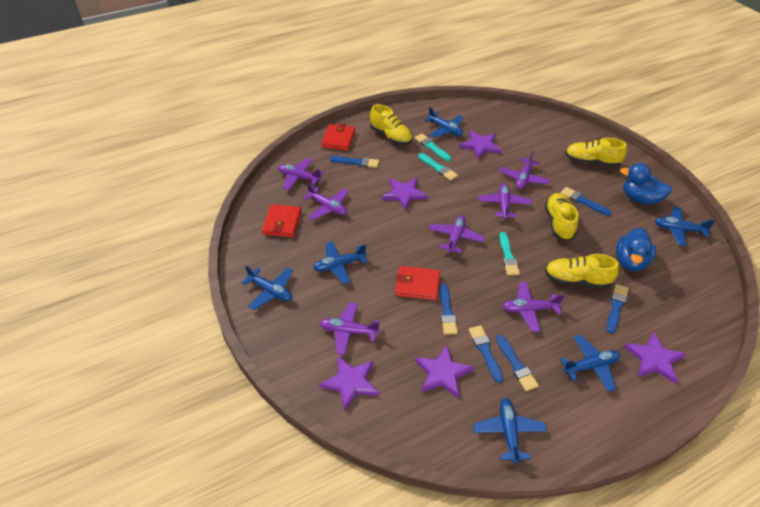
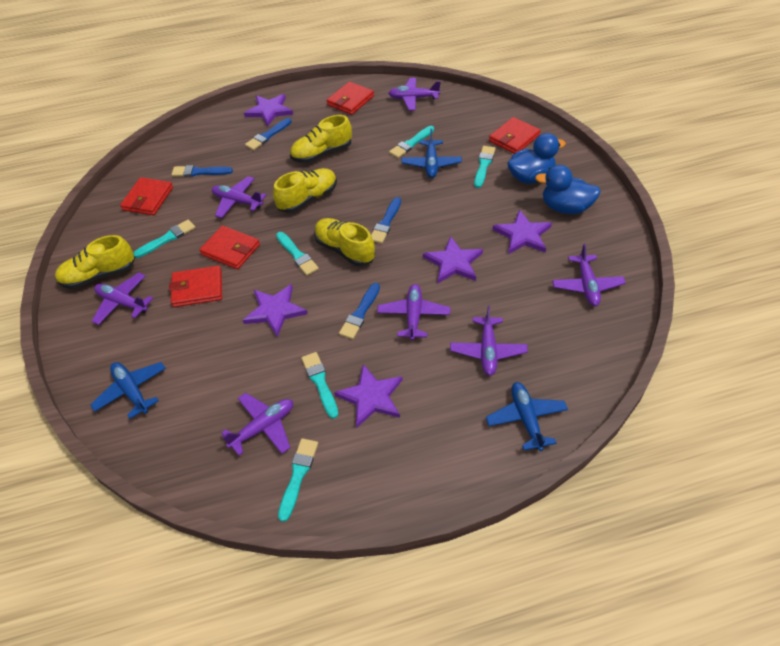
blue brush: [330,156,379,168] [440,284,458,335] [469,325,503,383] [496,335,539,391] [561,187,612,216] [607,284,628,333] = 6 -> [171,165,233,177] [245,118,292,150] [339,283,380,339] [371,197,401,244] = 4
blue plane: [241,265,293,310] [313,241,368,284] [424,107,464,138] [473,398,547,464] [560,335,620,392] [655,207,715,246] = 6 -> [90,362,166,419] [401,129,462,178] [486,382,568,451] = 3
red wallet: [262,204,301,237] [321,123,355,151] [395,266,440,300] = 3 -> [120,177,173,215] [169,266,222,307] [199,226,260,269] [327,82,374,115] [489,117,540,154] = 5
turquoise brush: [415,133,451,161] [418,153,458,181] [499,232,520,275] = 3 -> [133,219,196,258] [276,232,319,276] [278,438,318,522] [301,352,338,419] [389,126,434,158] [474,146,495,188] = 6

